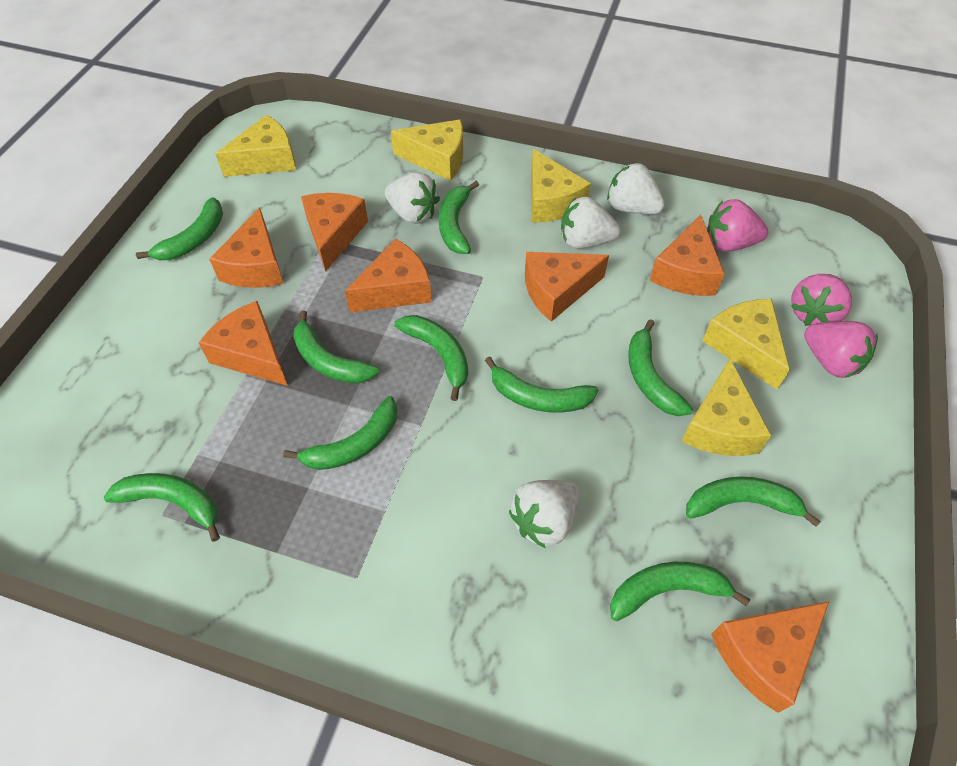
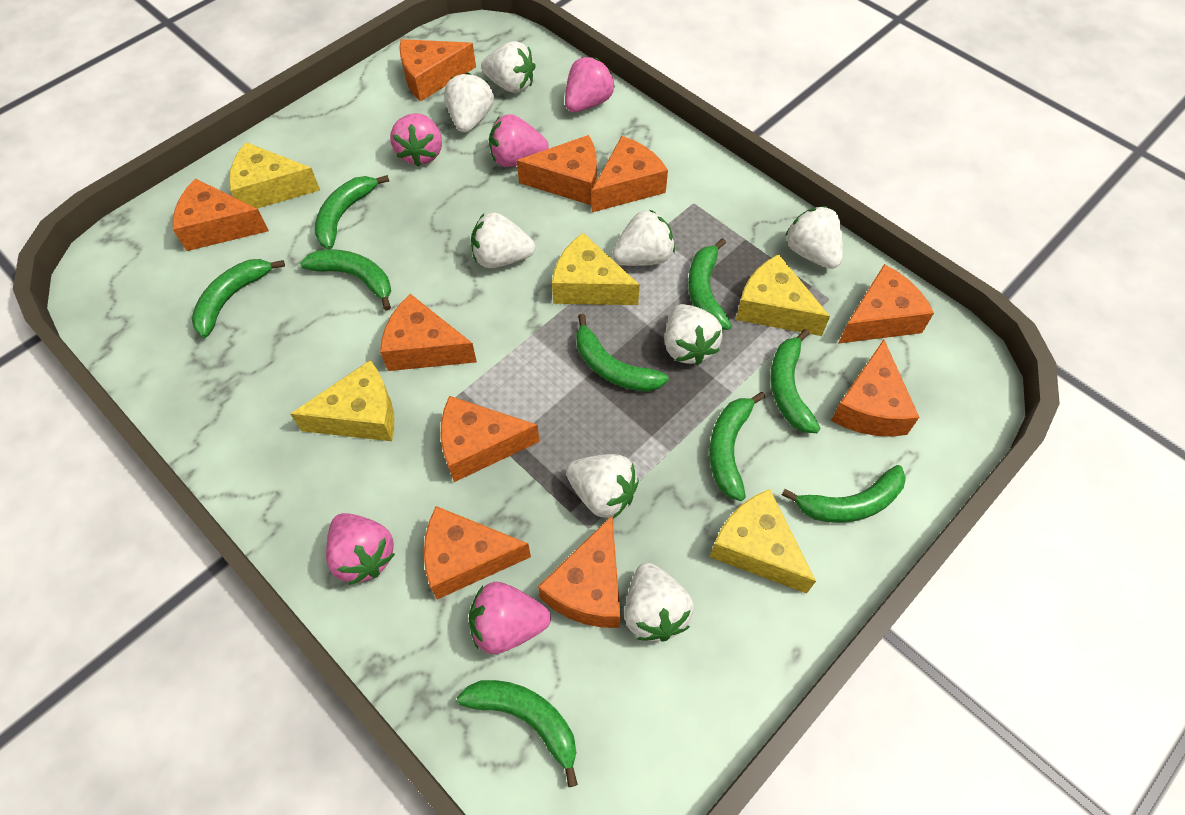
green banana: [104,473,220,542] [136,197,223,260] [283,396,397,470] [293,310,379,384] [394,315,468,401] [439,181,479,254] [485,356,598,413] [610,562,750,621] [628,319,693,416] [686,477,821,527] = 10 -> [192,259,285,338] [300,249,391,311] [315,175,389,249] [457,680,578,787] [576,314,669,392] [688,238,732,330] [709,392,766,501] [770,329,821,433] [782,465,906,523] = 9
orange cheese: [199,301,288,386] [209,207,284,288] [301,193,368,271] [345,239,432,312] [525,252,609,322] [650,215,725,296] [711,602,829,713] = 7 -> [173,178,269,251] [380,294,477,371] [399,39,476,102] [424,506,531,600] [441,396,539,482] [517,135,597,205] [538,516,621,628] [592,136,668,212] [831,339,919,437] [838,264,934,344] = 10
pink strawberry: [707,199,768,252] [791,274,852,326] [804,321,878,378] = 3 -> [326,513,395,585] [390,113,442,167] [469,582,551,654] [489,114,549,167] [565,57,615,112] = 5
white strawberry: [385,172,440,224] [509,480,580,548] [561,197,621,249] [607,163,665,214] = 4 -> [444,73,494,133] [471,212,535,268] [481,41,536,93] [566,454,639,519] [612,210,675,266] [625,563,694,642] [665,304,723,365] [785,206,843,269] = 8

